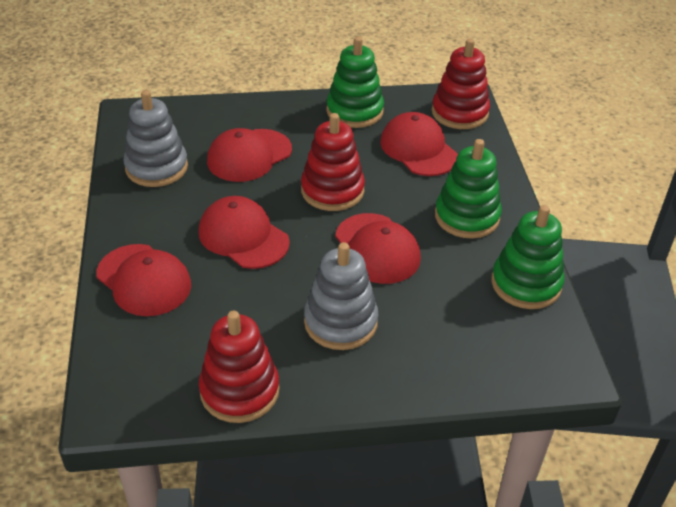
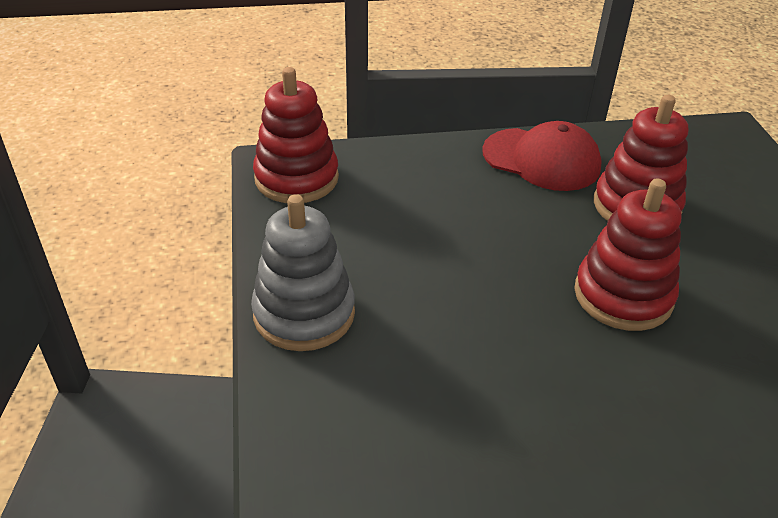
green stacking toy: [326,37,384,128] [435,139,502,239] [491,205,565,309] = 3 -> none = 0
grey stacking toy: [123,90,188,187] [304,242,379,350] = 2 -> [251,194,355,351] = 1
red cap: [96,244,191,316] [198,196,290,269] [207,128,292,182] [335,213,421,284] [380,112,458,176] = 5 -> [482,121,602,191] = 1

